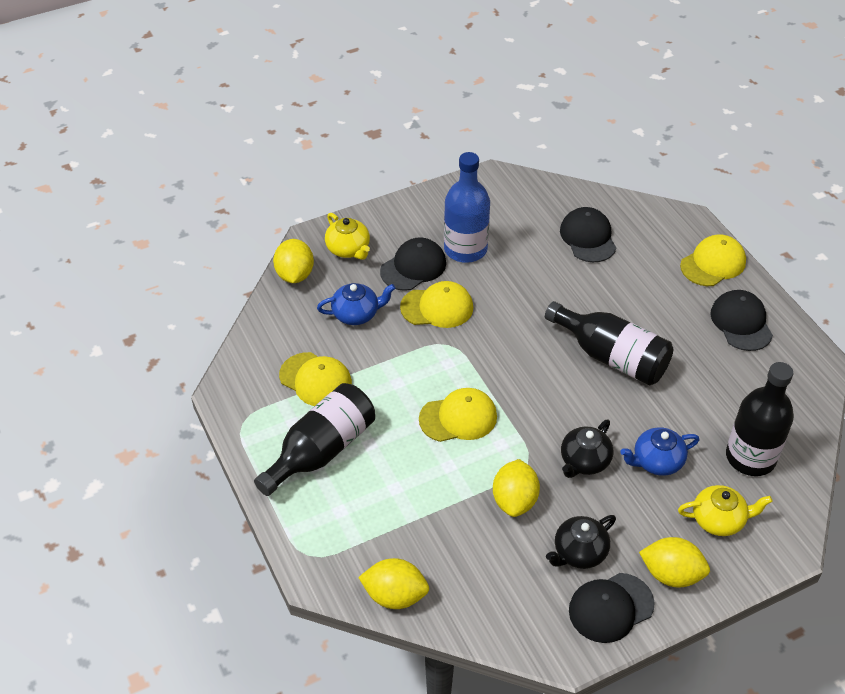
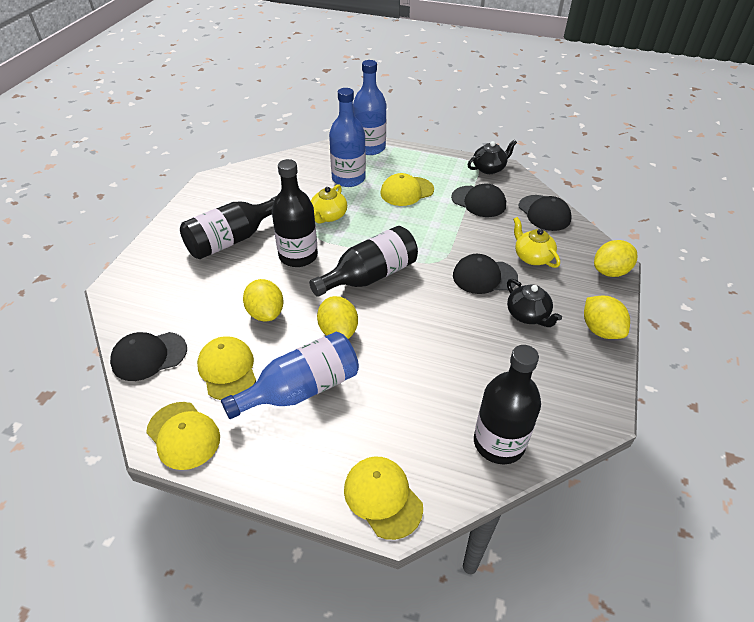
black bottle: [254,383,375,496] [545,301,673,386] [726,362,794,476] = 3 -> [180,196,276,259] [272,159,318,267] [309,226,418,297] [474,345,541,464] = 4
blue bottle: [444,152,490,263] = 1 -> [221,332,359,419] [329,88,366,187] [353,60,386,155] = 3
blue teapot: [317,283,395,325] [620,427,699,476] = 2 -> none = 0

